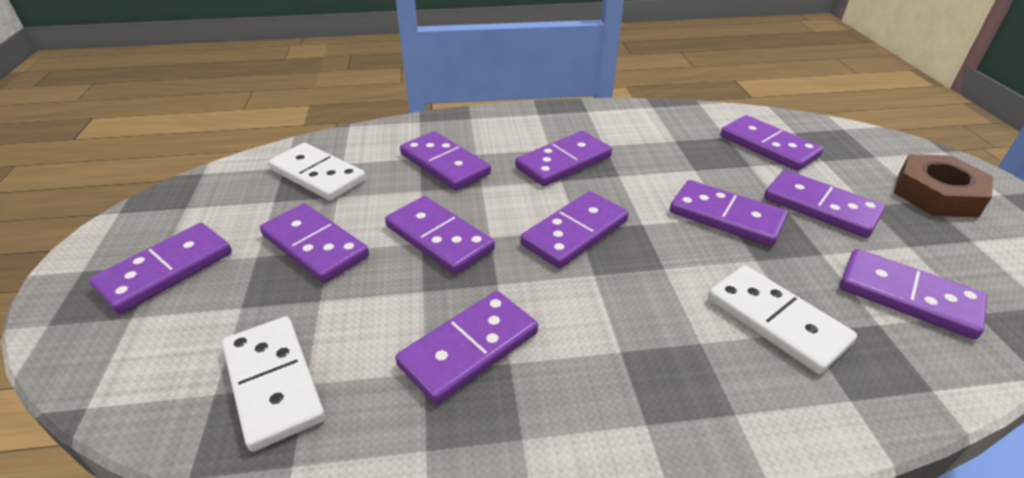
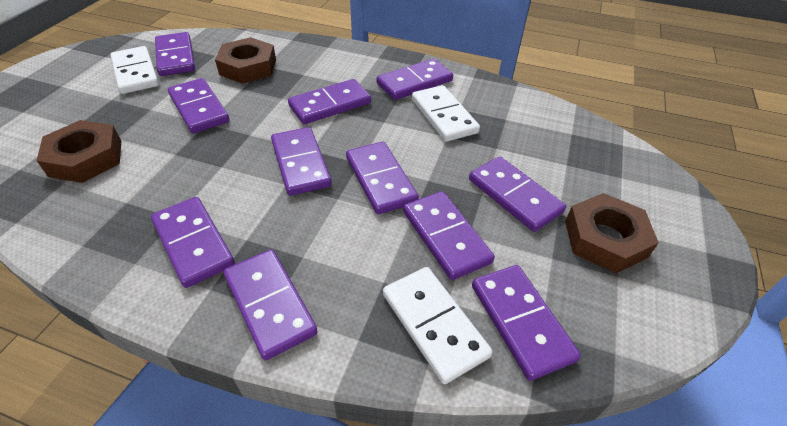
brown nut: [894,154,993,218] = 1 -> [36,120,121,183] [215,37,276,84] [565,193,659,273] = 3

